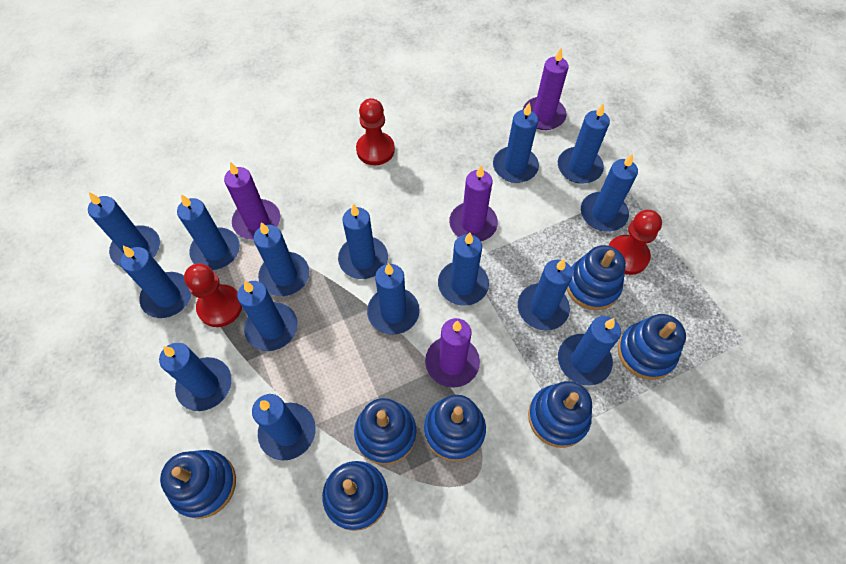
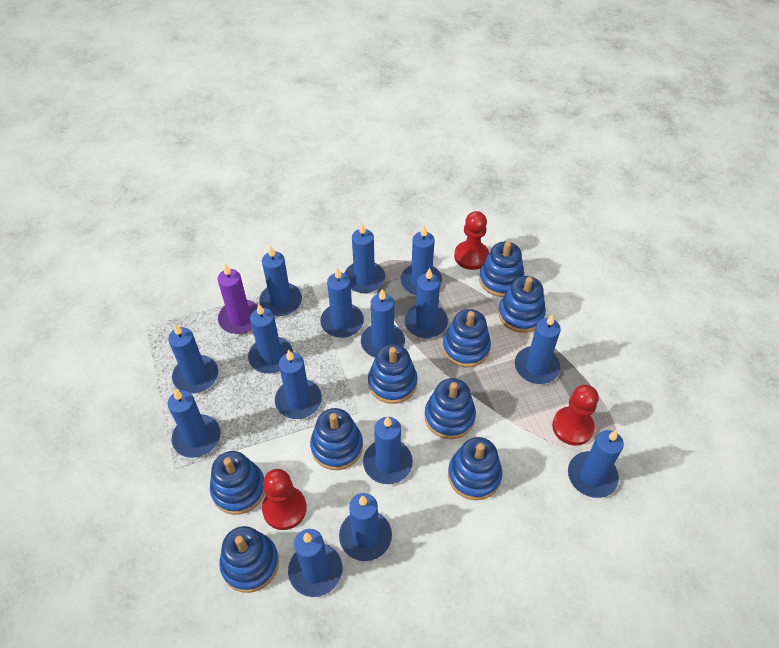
blue stacking toy: [160,450,236,519] [322,461,388,531] [354,398,417,465] [424,395,486,461] [528,381,592,448] [567,245,626,310] [618,314,686,380] = 7 -> [210,451,265,515] [219,526,279,593] [310,408,363,470] [368,344,418,404] [424,378,476,439] [443,309,491,367] [448,437,502,500] [479,242,525,297] [498,276,546,333] = 9
purple candle: [224,162,280,239] [425,318,480,388] [449,165,498,241] [523,48,569,130] = 4 -> [218,264,258,334] = 1

